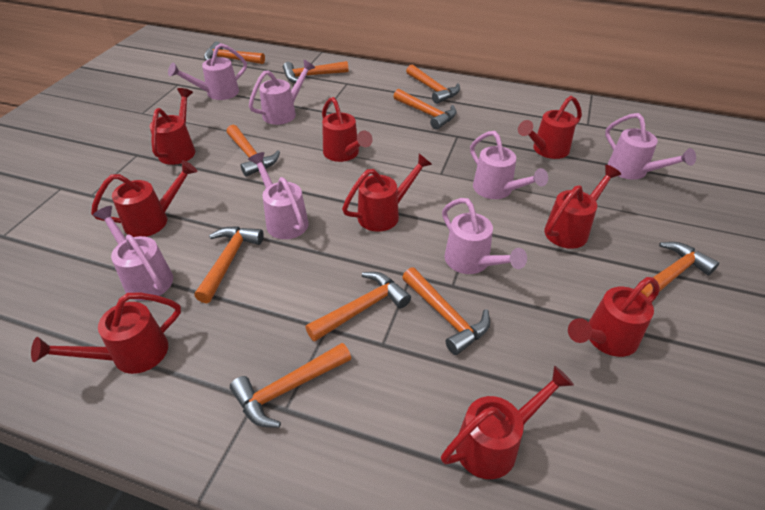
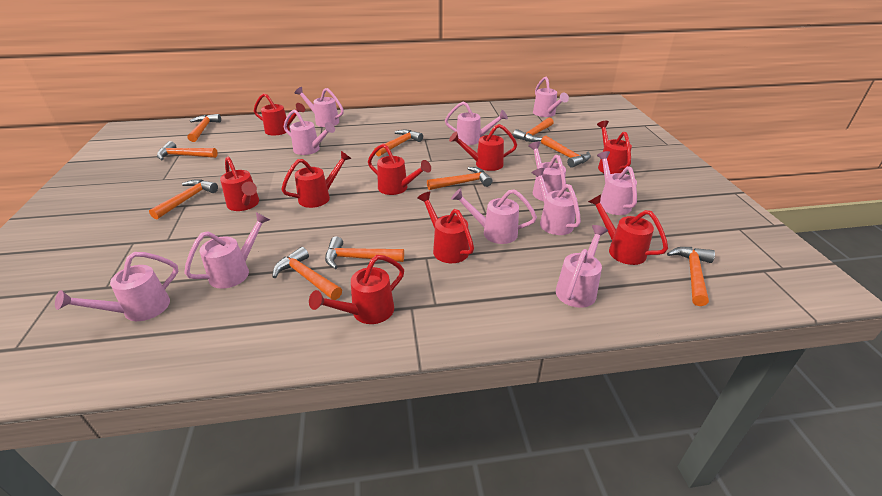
pink watering can: [93,206,173,301] [168,43,247,100] [248,152,309,239] [249,60,315,125] [442,198,527,274] [470,131,548,199] [605,113,696,180] = 7 -> [55,252,178,321] [184,212,270,289] [284,110,335,155] [295,87,344,127] [445,102,508,145] [451,188,537,244] [528,141,566,201] [532,168,581,235] [533,76,569,117] [556,225,608,308] [597,151,637,215] = 11

